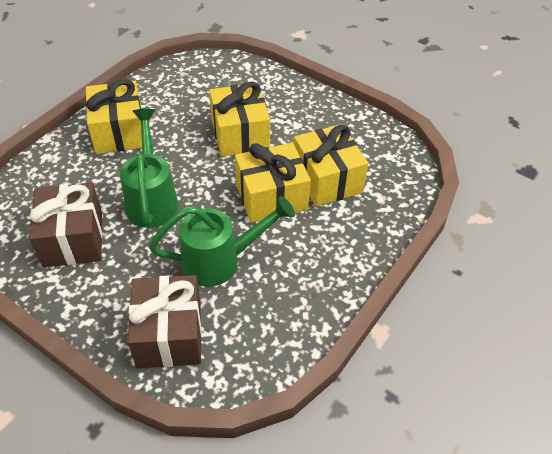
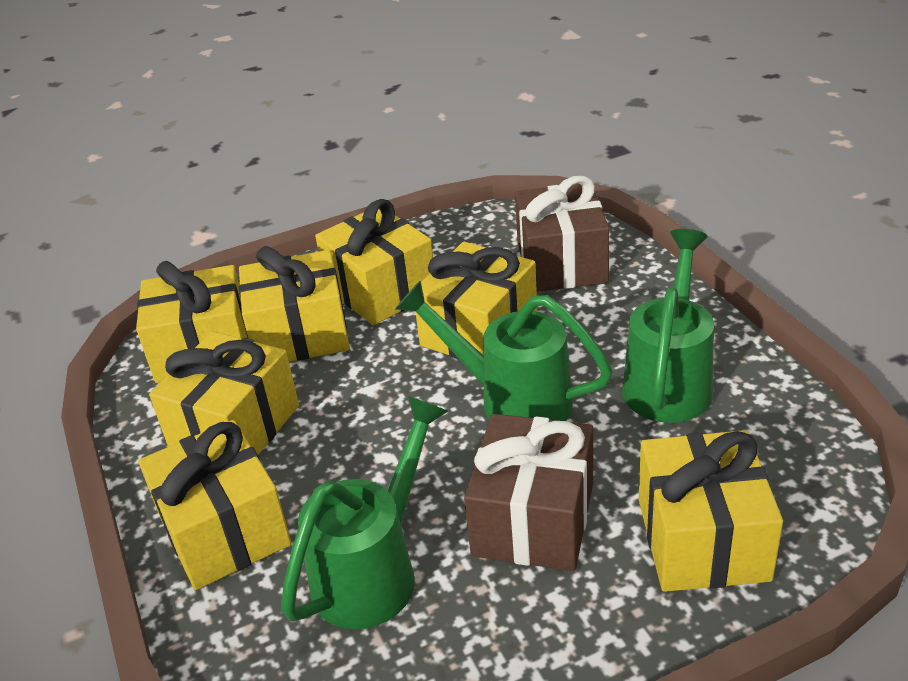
green watering can: [120,109,179,228] [149,196,295,287] = 2 -> [281,396,448,629] [395,281,613,421] [622,229,714,423] = 3
yellow gift: [85,79,142,154] [209,82,270,157] [235,143,311,223] [294,124,368,207] = 4 -> [136,261,248,383] [138,420,291,590] [149,331,299,455] [239,246,350,362] [315,199,433,325] [415,242,537,359] [638,430,783,592] = 7

